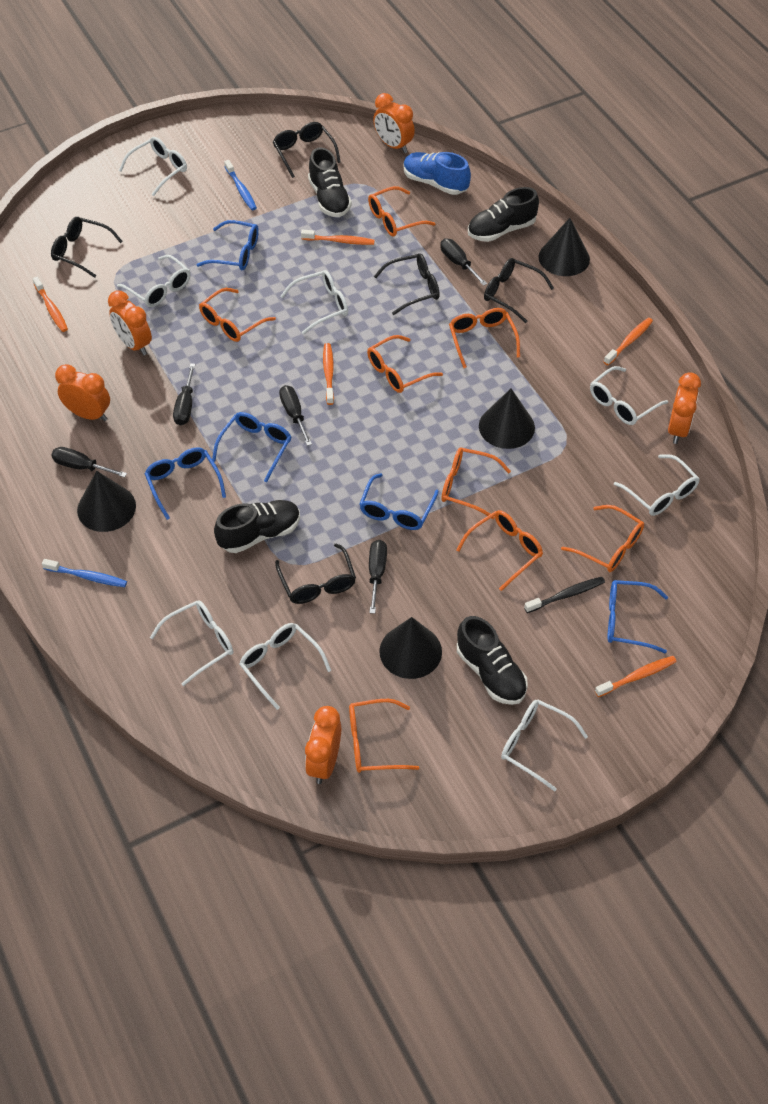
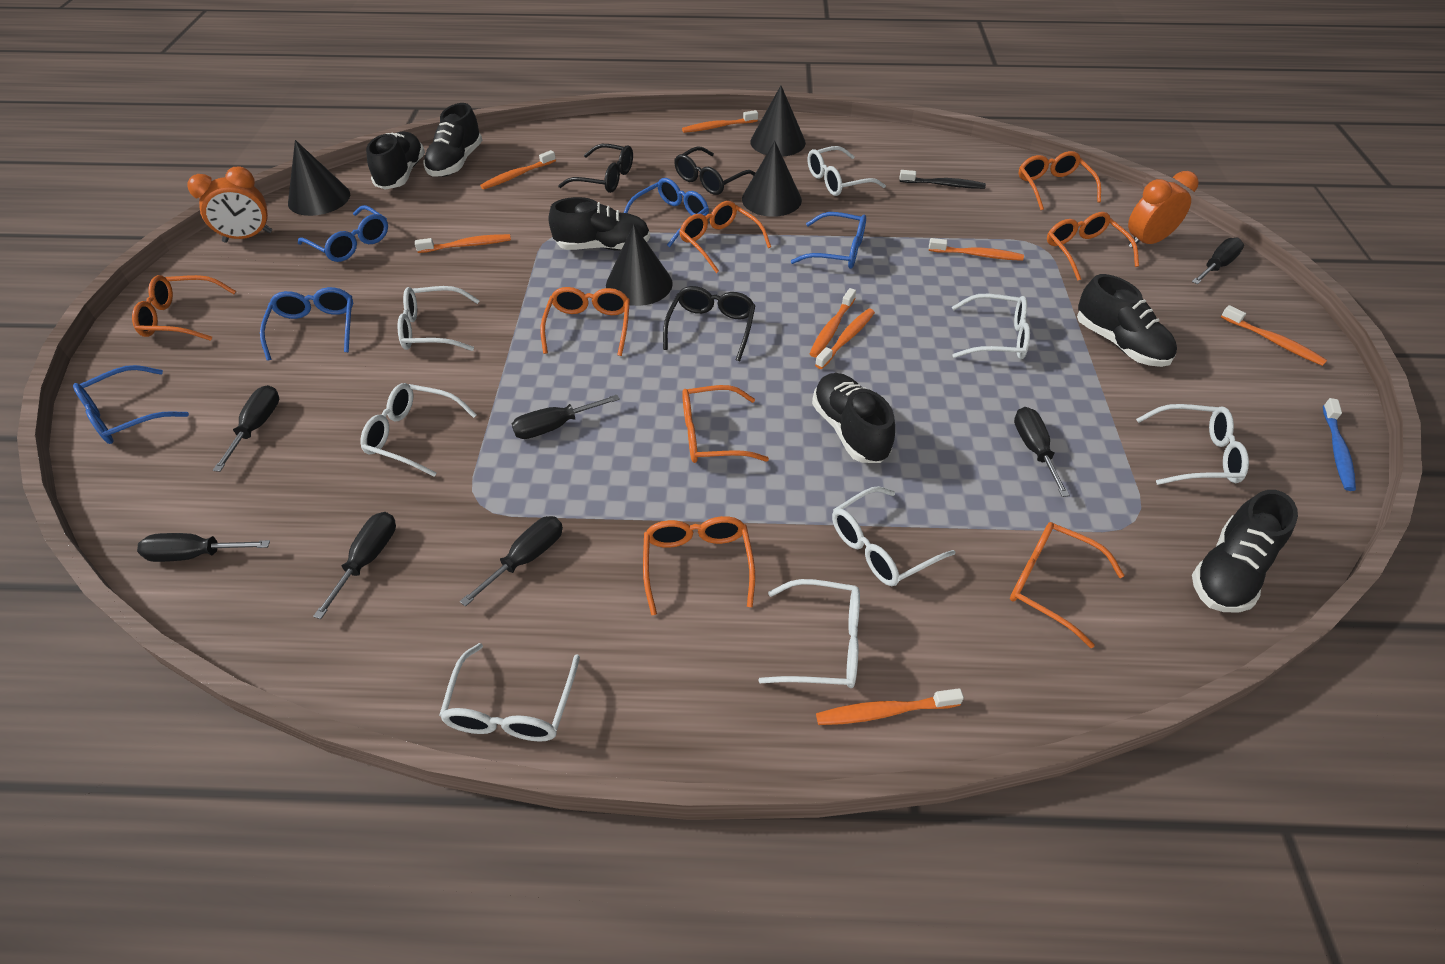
black glasses: [51,217,122,278] [273,122,341,178] [275,543,356,604] [374,253,440,315] [484,258,554,323] = 5 -> [558,144,633,193] [663,286,755,361] [674,146,755,195] = 3
black screwdriver: [51,447,127,477] [173,363,195,426] [279,385,312,446] [369,540,387,614] [440,239,487,286] = 5 -> [137,533,270,562] [213,385,279,472] [313,512,396,619] [459,516,563,607] [512,395,620,439] [1014,407,1070,497] [1192,238,1244,284] = 7
black shoe: [214,500,300,553] [308,147,352,217] [457,616,528,705] [468,187,539,242] = 4 -> [366,132,425,190] [424,103,482,176] [549,197,650,251] [812,373,895,463] [1077,274,1177,367] [1192,490,1298,613] = 6
blue shoe: [403,152,471,195] = 1 -> none = 0
blue toothbrush: [42,559,127,587] [224,160,257,210] = 2 -> [1323,398,1356,491] = 1
orange clock: [55,364,110,421] [108,290,152,356] [305,706,341,784] [373,93,415,153] [668,372,701,444] = 5 -> [188,167,272,243] [1128,171,1199,248] = 2
orange toothbrush: [32,276,68,332] [301,230,375,245] [323,343,334,405] [595,656,677,697] [604,318,653,365] = 5 -> [415,234,511,253] [480,150,556,190] [682,110,758,133] [809,288,856,357] [815,309,875,369] [816,688,964,725] [929,238,1024,261] [1221,305,1327,366] = 8

